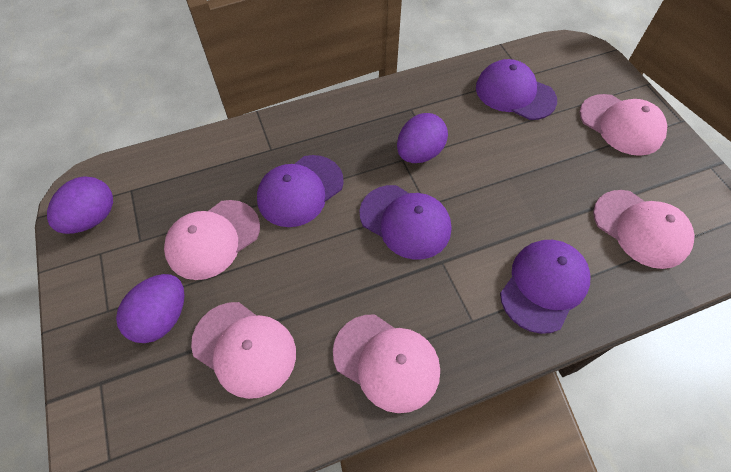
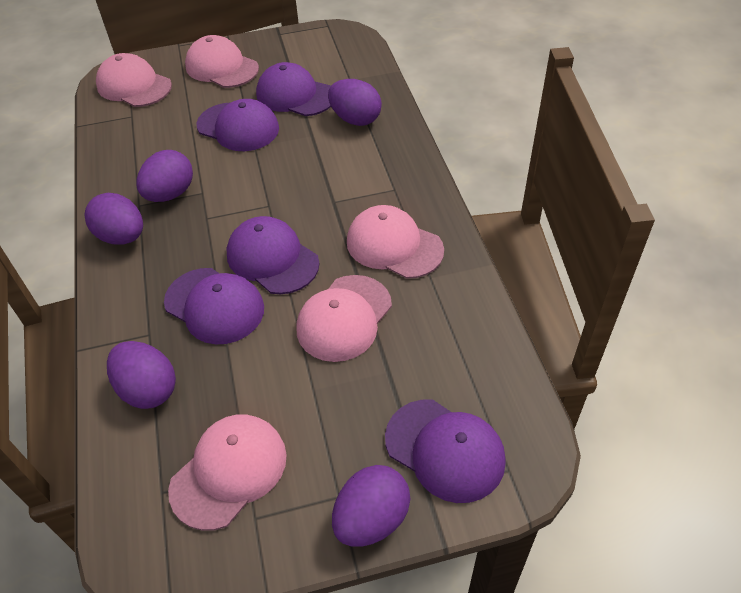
purple cap: [257,155,344,227] [360,185,451,260] [476,59,557,120] [500,240,590,334] = 4 -> [164,268,264,345] [197,99,279,151] [226,216,319,294] [256,62,331,116] [385,400,506,503] = 5
purple egg: [47,176,113,234] [116,274,185,343] [397,113,448,163] = 3 -> [84,193,143,245] [107,341,176,409] [137,150,193,202] [328,79,382,126] [332,465,410,547] = 5

